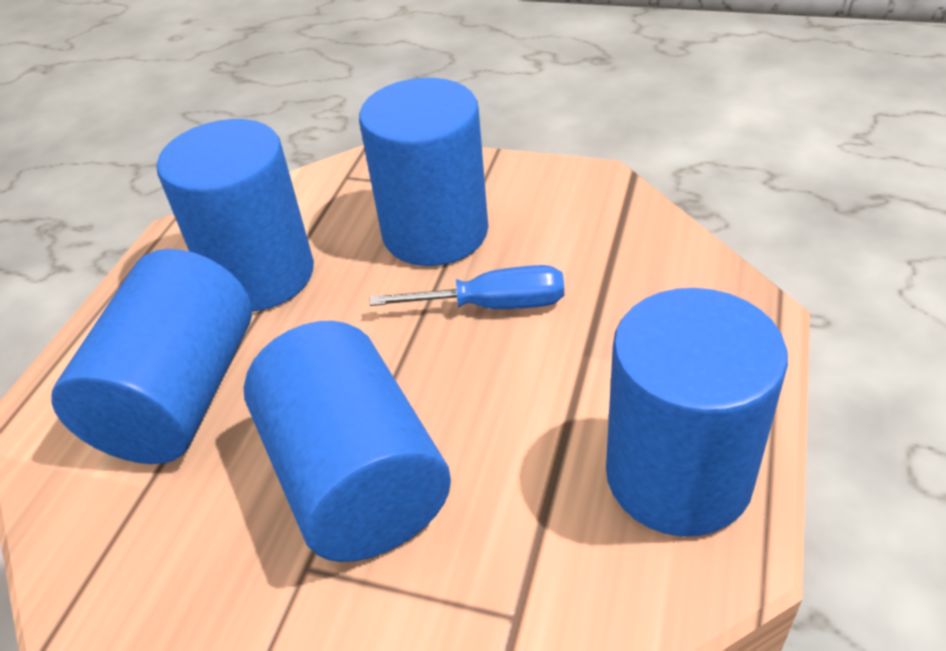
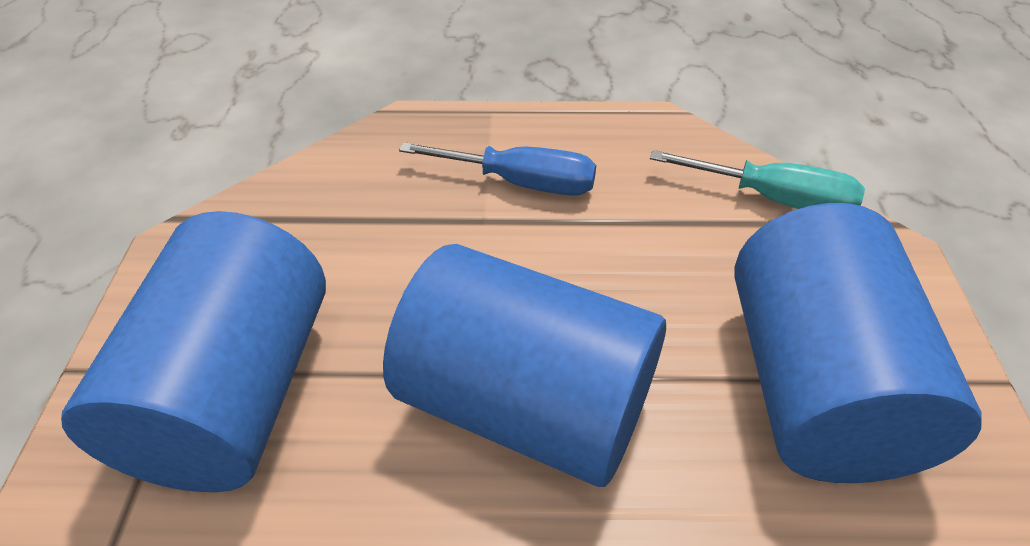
blue cylinder: [52,249,252,464] [157,119,314,312] [244,321,451,562] [359,78,488,266] [606,288,788,537] = 5 -> [61,211,326,492] [383,244,666,487] [735,203,982,483] = 3
turquoise screwdriver: none = 0 -> [650,150,865,209] = 1

